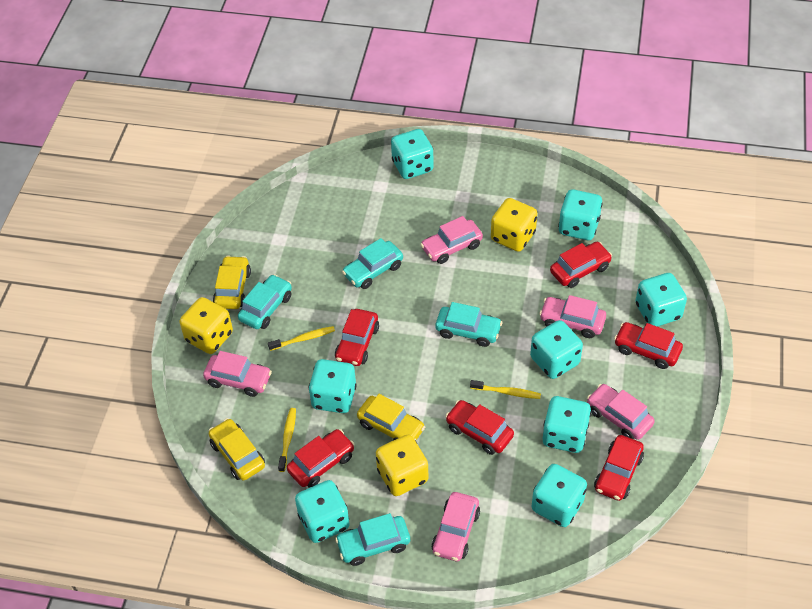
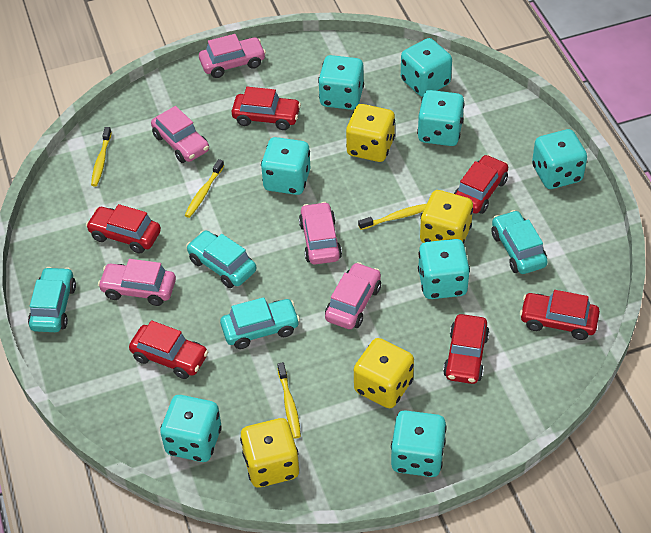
yellow car: [209,418,265,480] [213,255,251,309] [357,394,425,441] = 3 -> none = 0
yellow dice: [179,297,233,354] [376,435,429,496] [491,198,537,252] = 3 -> [240,418,299,487] [346,104,395,162] [354,338,414,408] [420,190,473,244] = 4
yellow toothbrush: [268,326,335,351] [278,408,296,472] [470,380,541,399] = 3 -> [91,127,112,186] [185,159,224,218] [277,362,301,438] [358,204,426,230] = 4

